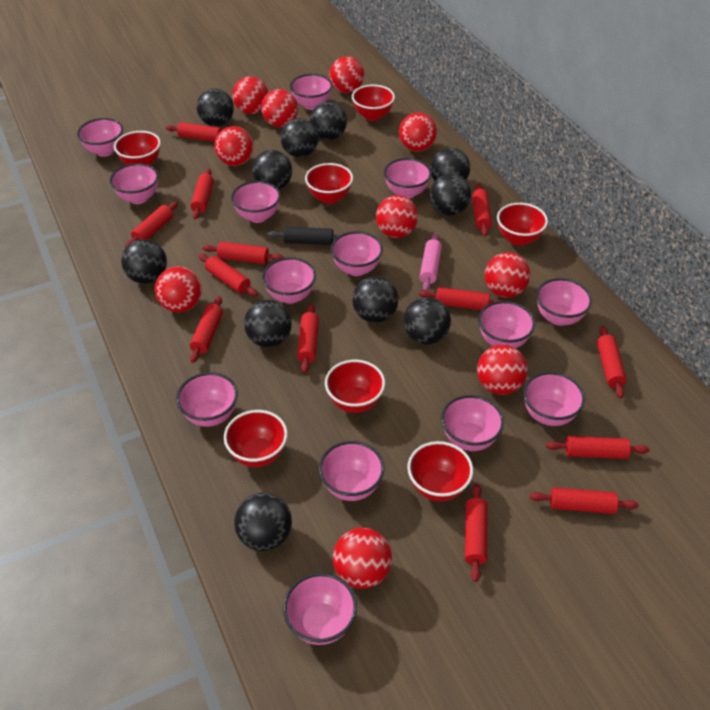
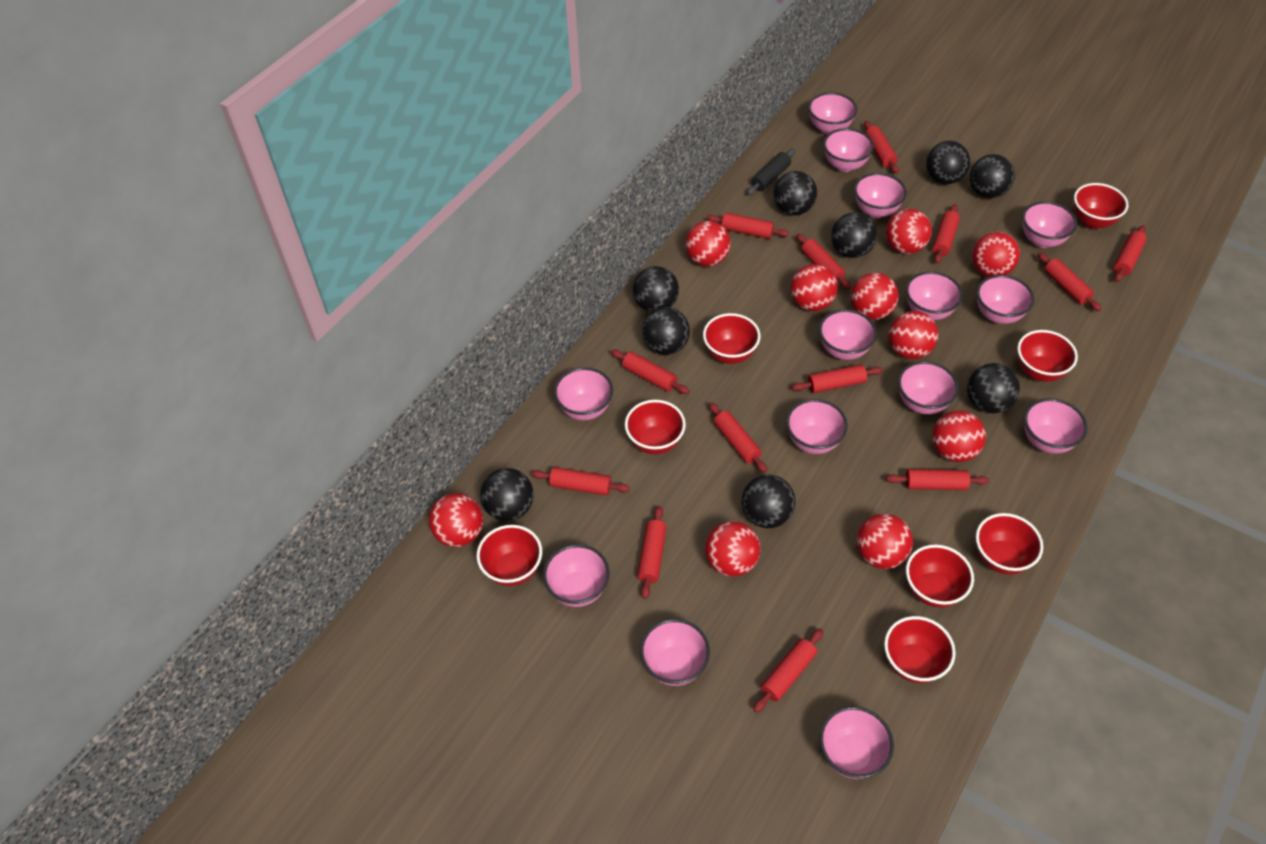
black ball: [121,239,167,284] [197,89,234,127] [234,493,292,551] [244,300,292,347] [252,150,292,189] [280,118,319,157] [310,102,347,140] [352,276,399,323] [403,297,451,345] [430,148,470,181] [430,174,471,216] = 11 -> [480,468,534,521] [632,266,679,312] [642,307,690,355] [741,475,795,528] [773,171,817,215] [831,212,877,258] [926,141,970,184] [967,363,1020,413] [970,154,1015,198] = 9
pink rolling pin: [420,233,442,291] = 1 -> none = 0
red bowl: [114,131,161,165] [224,410,287,467] [305,163,353,204] [325,360,385,413] [352,84,395,121] [407,441,473,501] [497,203,548,246] = 7 -> [477,525,542,586] [625,400,686,455] [703,313,760,364] [884,616,956,683] [906,544,974,608] [976,513,1043,575] [1017,330,1078,382] [1074,183,1128,229] = 8

